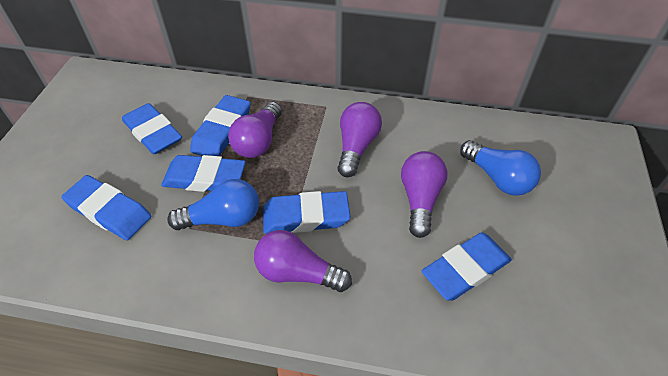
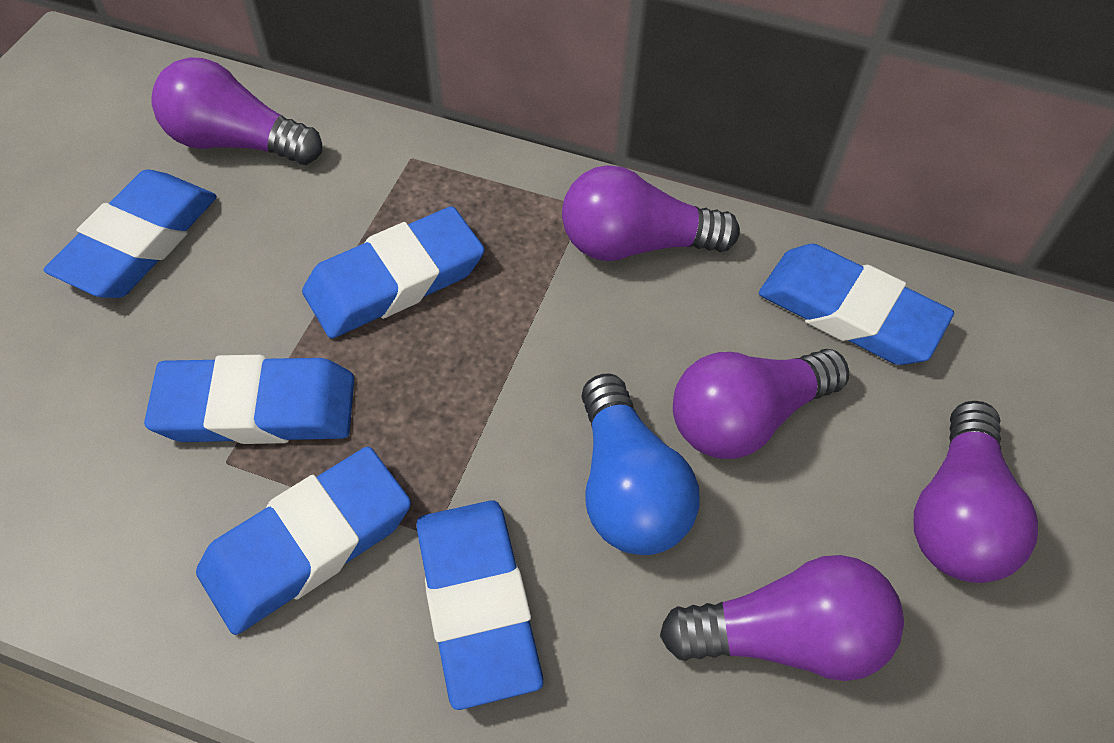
blue light bulb: [167,179,259,230] [460,140,541,196] = 2 -> [581,373,700,555] = 1
purple light bulb: [228,102,282,158] [254,230,352,292] [337,102,382,177] [401,151,447,238] = 4 -> [151,57,322,165] [562,165,740,261] [660,555,904,681] [673,349,849,459] [914,401,1038,583] = 5

